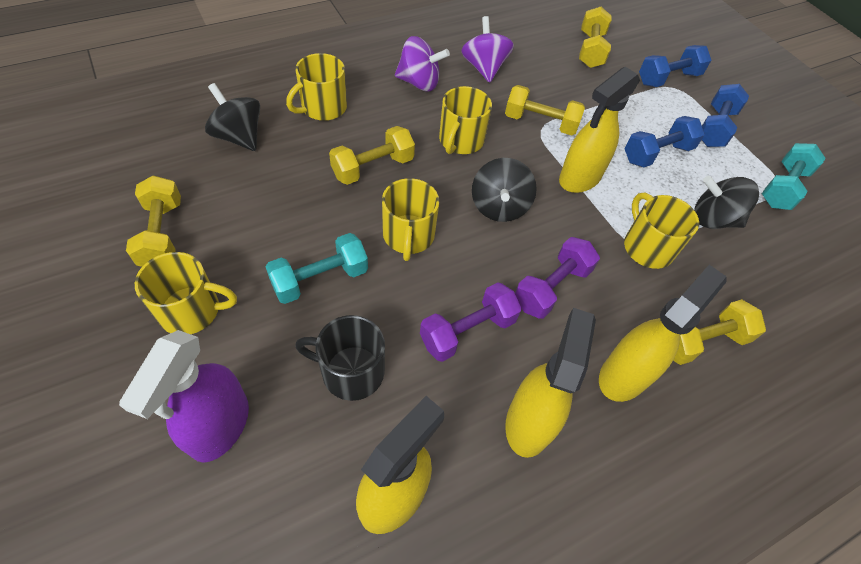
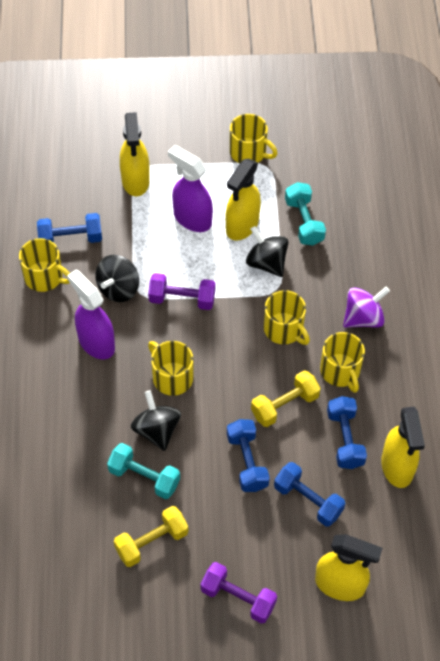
black mug: [295,315,385,401] = 1 -> none = 0
blue dumbbell: [624,116,705,167] [639,45,711,87] [702,84,749,147] = 3 -> [37,213,102,243] [227,419,270,492] [274,462,346,527] [327,396,367,469] = 4
purple spinning top: [395,36,450,91] [461,16,514,83] = 2 -> [343,287,390,328] = 1
purple spray bottle: [119,330,249,463] = 1 -> [67,270,115,359] [168,145,213,232] = 2
yellow dumbbell: [126,175,181,267] [329,126,415,185] [505,85,585,135] [579,7,612,68] [674,299,766,365] = 5 -> [114,506,188,567] [251,370,321,427] = 2

